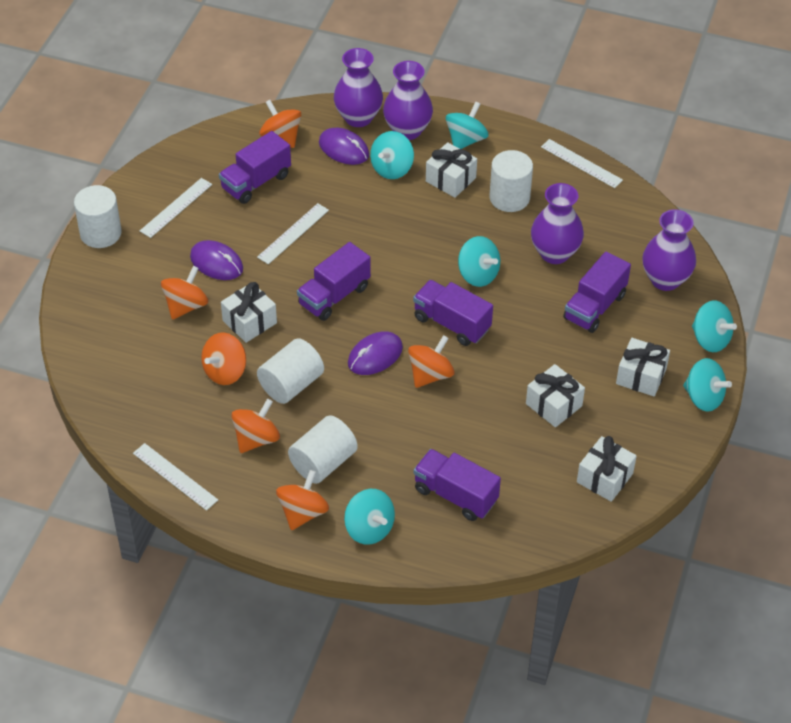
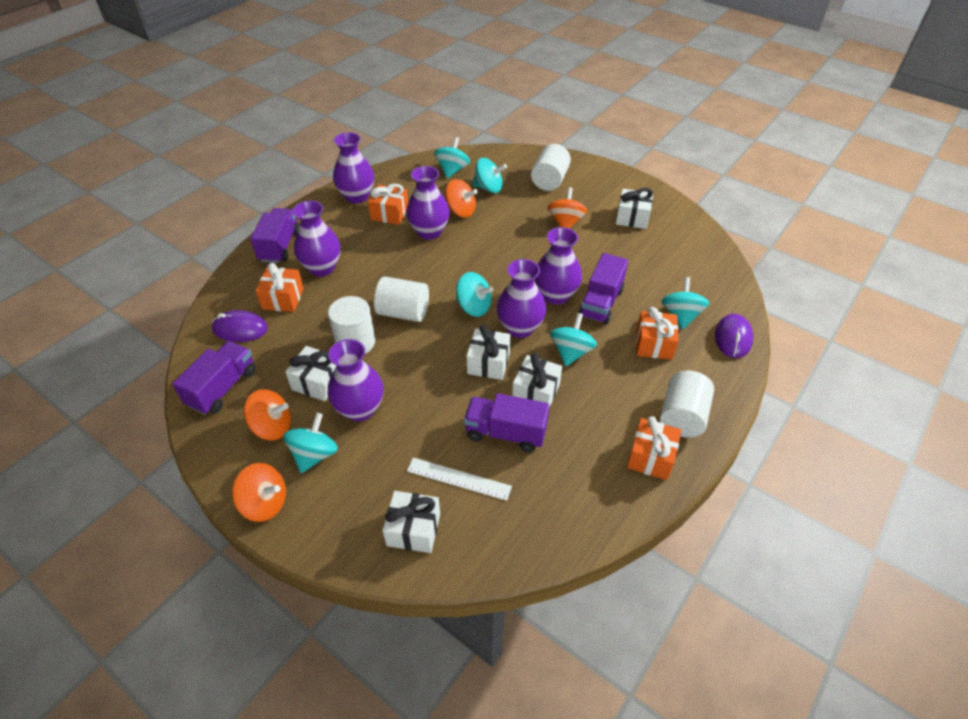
orange gift: none = 0 -> [256,263,304,312] [368,184,408,225] [627,416,682,480] [636,307,679,360] = 4
orange spinning top: [161,266,208,320] [201,332,246,385] [232,399,280,453] [260,100,301,148] [276,470,329,530] [408,335,455,388] = 6 -> [232,463,286,522] [244,389,291,440] [445,179,477,218] [547,187,588,229] = 4
purple mouse: [190,240,243,280] [319,128,369,165] [348,331,403,375] = 3 -> [212,310,268,342] [715,314,753,358] = 2
purple truck: [219,131,291,204] [297,242,371,321] [413,280,493,346] [414,449,501,521] [563,251,631,333] = 5 -> [172,341,256,415] [250,208,300,263] [464,393,550,452] [578,253,628,324] = 4
purple vase: [334,48,383,127] [383,61,433,140] [531,183,584,264] [642,209,696,291] = 4 -> [293,201,341,277] [328,339,384,422] [333,132,374,204] [406,166,450,240] [496,259,546,338] [535,227,582,305] = 6
white ruler: [133,443,218,511] [140,178,212,238] [257,203,329,264] [541,139,623,188] = 4 -> [407,458,512,501] = 1

